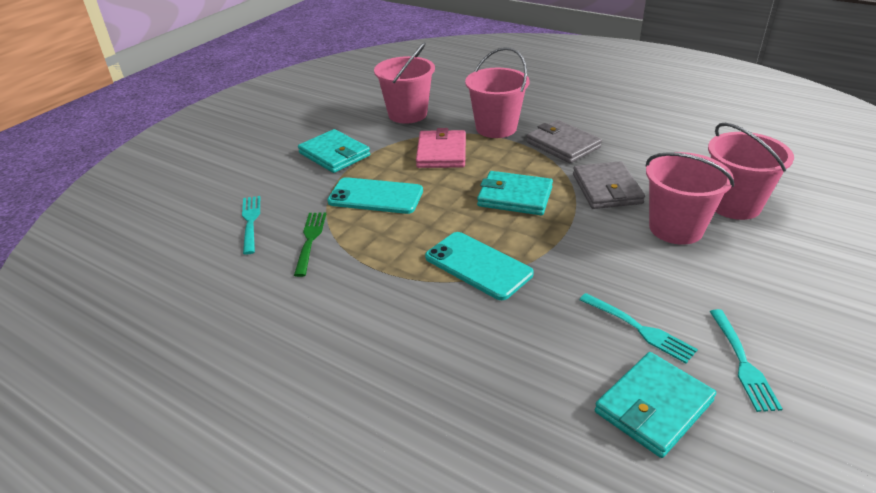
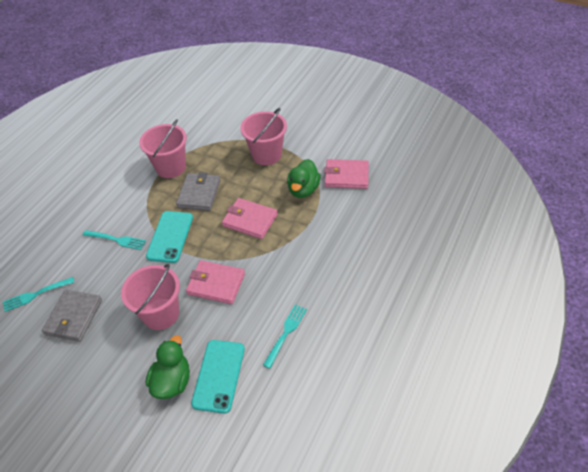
green duck: none = 0 -> [146,335,190,399] [287,159,321,198] = 2
green fork: [294,212,326,277] = 1 -> none = 0
pink bucket: [374,42,435,124] [465,47,530,138] [646,152,734,245] [708,123,794,220] = 4 -> [121,264,180,330] [139,119,187,178] [240,108,287,165] = 3
pink wallet: [416,128,466,168] = 1 -> [186,260,245,304] [222,198,278,239] [324,159,369,189] = 3
turquoise wallet: [298,129,370,173] [477,171,553,215] [595,352,716,458] = 3 -> none = 0

